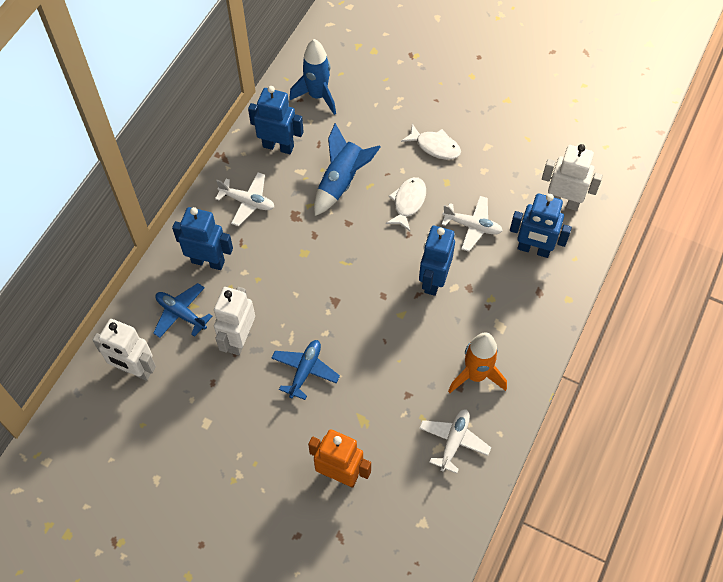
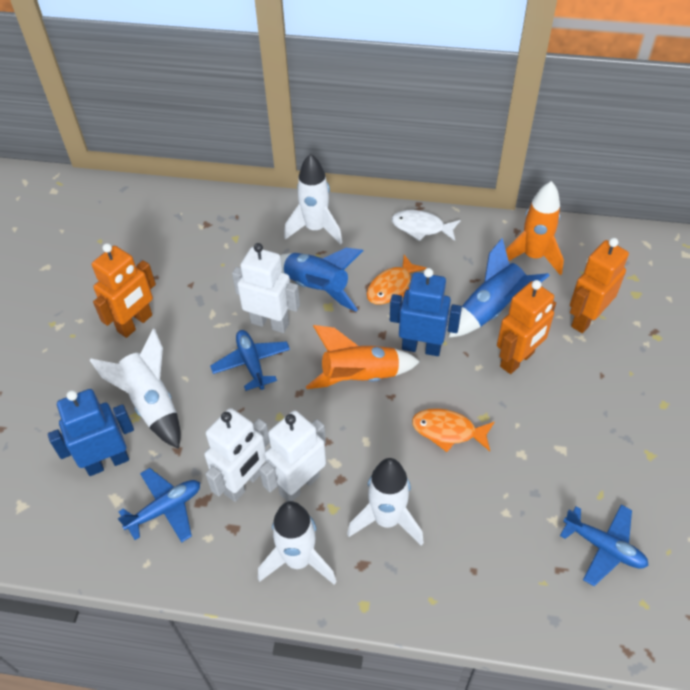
blue plane: [153,283,212,338] [271,340,340,400] = 2 -> [118,468,200,543] [210,330,290,391] [560,505,649,586] = 3
blue robot: [172,207,233,270] [248,86,304,154] [419,226,455,296] [510,193,572,258] = 4 -> [48,389,134,476] [390,268,462,356] = 2
orange fish: none = 0 -> [366,255,426,305] [412,408,495,452] = 2
orange robot: [308,429,371,488] = 1 -> [92,243,156,338] [497,280,556,374] [570,238,629,333] = 3
orange rocket: [448,332,507,393] = 1 -> [306,325,420,389] [506,181,564,275] = 2
white fish: [386,177,426,231] [401,124,461,160] = 2 -> [392,210,461,241] = 1
white plane: [215,172,274,226] [419,409,491,473] [441,196,503,252] = 3 -> none = 0
white rocket: none = 0 -> [90,329,181,449] [258,501,337,585] [284,153,342,245] [347,458,424,546] = 4

